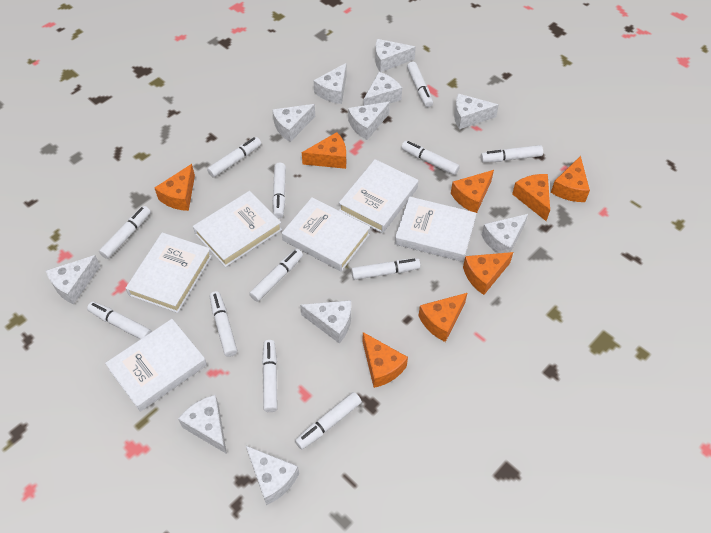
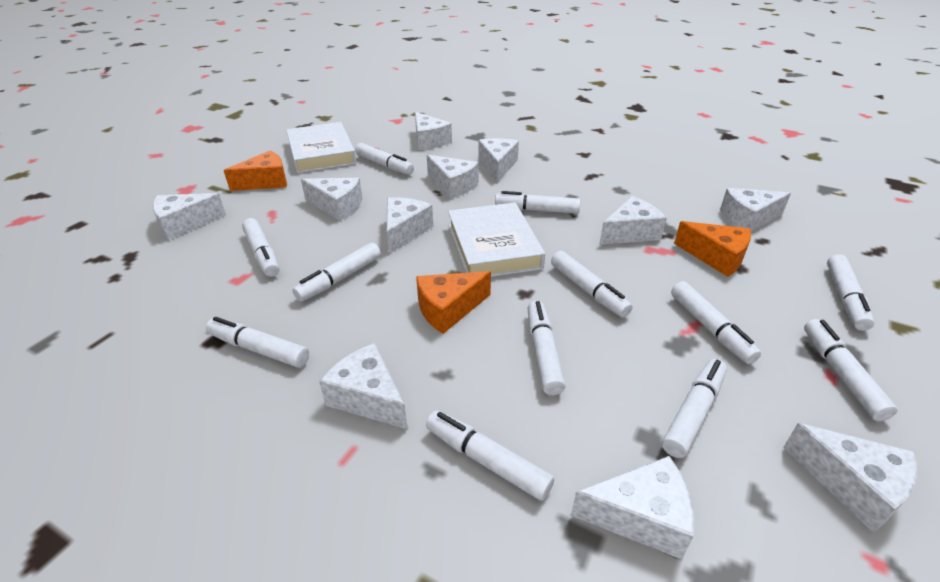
orange cheese: [155,164,195,211] [302,132,346,169] [363,332,408,388] [419,293,467,342] [451,170,494,213] [463,252,513,295] [512,174,550,221] [551,156,590,202] = 8 -> [224,151,287,191] [416,271,491,334] [674,221,751,277] = 3
white book: [105,319,207,412] [126,232,212,313] [193,191,282,267] [282,197,370,272] [339,159,418,233] [395,197,477,262] = 6 -> [286,122,356,173] [448,202,545,277] = 2

